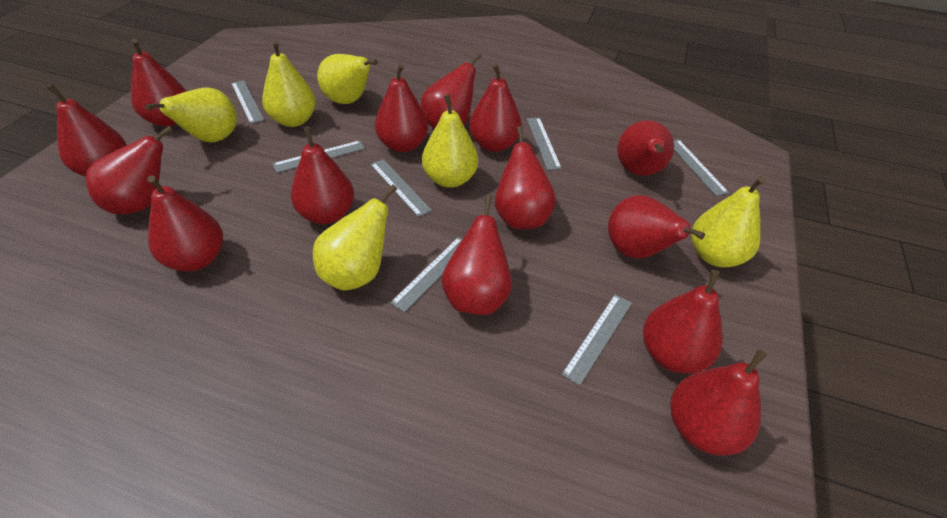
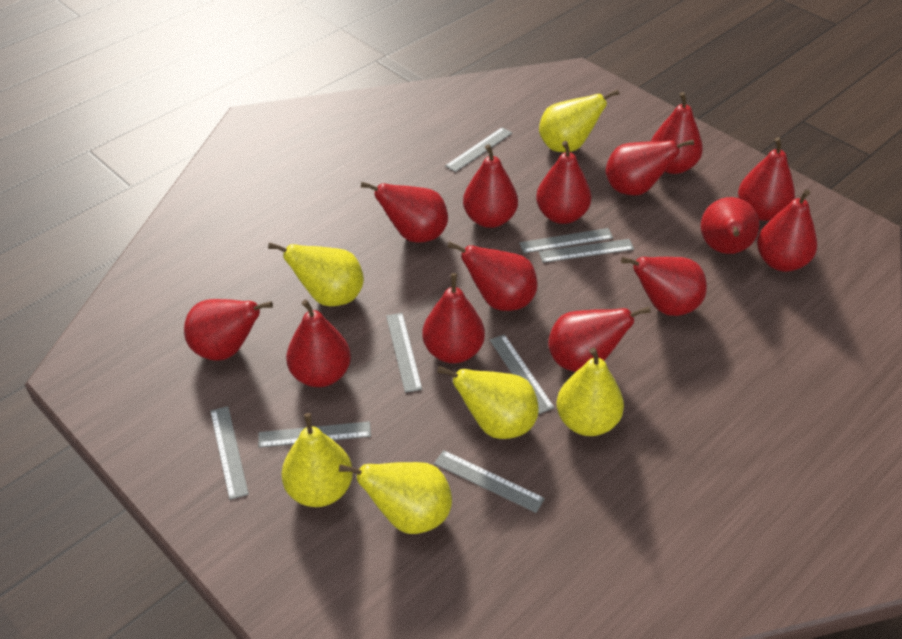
grey ruler: [231,80,264,124] [273,140,365,173] [370,159,432,217] [390,237,462,312] [527,118,562,170] [561,294,632,386] [674,139,729,196] = 7 -> [210,406,249,500] [258,421,371,448] [386,313,422,393] [434,450,545,513] [445,127,512,172] [490,334,555,414] [519,228,613,253] [539,239,634,263] = 8

